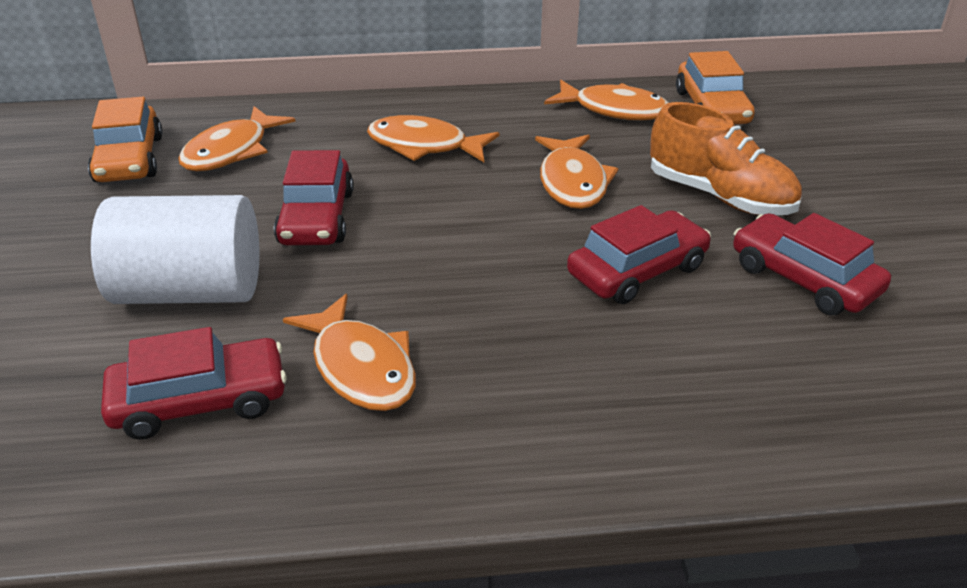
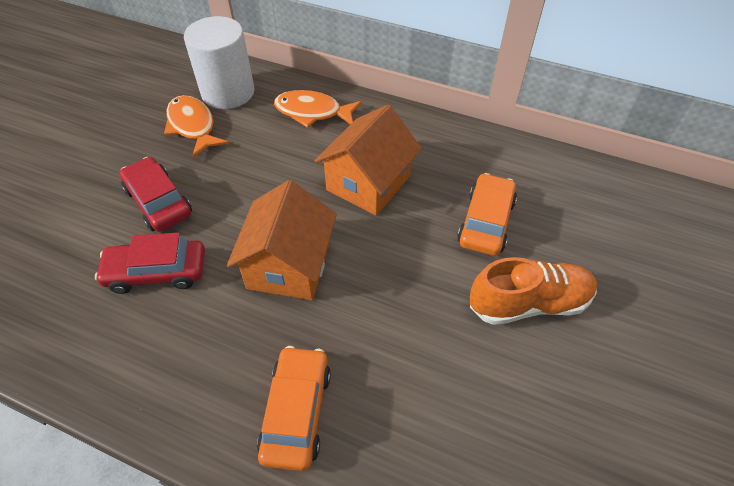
orange fish: [178,106,295,171] [283,294,416,411] [367,115,499,162] [535,135,618,209] [544,80,669,121] = 5 -> [164,95,229,158] [274,90,362,128] = 2
orange house: none = 0 -> [227,180,337,300] [314,105,422,216] = 2
red car: [101,327,287,440] [274,150,354,245] [567,205,711,304] [733,213,891,315] = 4 -> [95,233,205,294] [119,157,192,232] = 2

